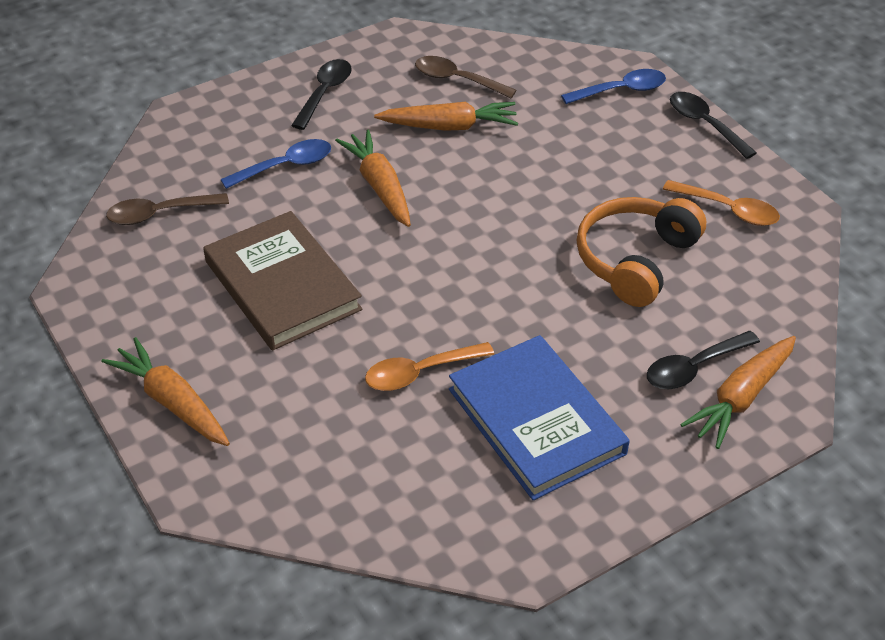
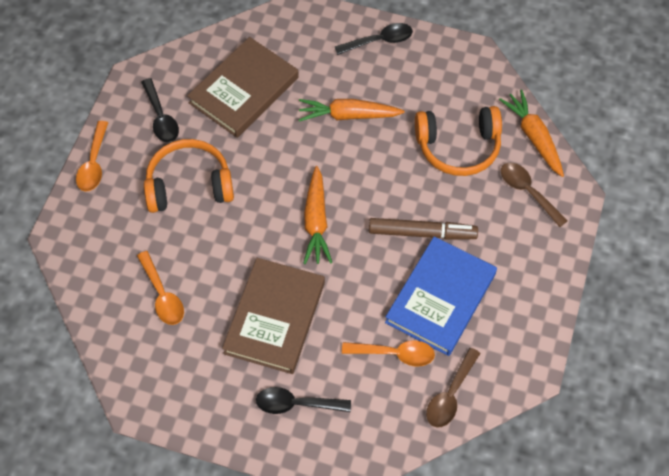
blue spoon: [220,139,331,189] [561,69,666,104] = 2 -> none = 0
brown book: [203,211,362,351] = 1 -> [187,37,299,138] [222,258,325,374] = 2
brown marker: none = 0 -> [369,218,478,240] = 1
orange carrot: [101,337,230,446] [335,130,411,227] [374,102,518,131] [680,336,796,449] = 4 -> [299,99,405,122] [303,166,332,264] [499,89,564,177] = 3
orange headphones: [577,197,706,307] = 1 -> [144,139,234,213] [415,106,502,176] = 2
orange spoon: [365,342,494,391] [663,180,780,226] = 2 -> [76,121,108,192] [137,251,184,325] [342,341,435,366] = 3

